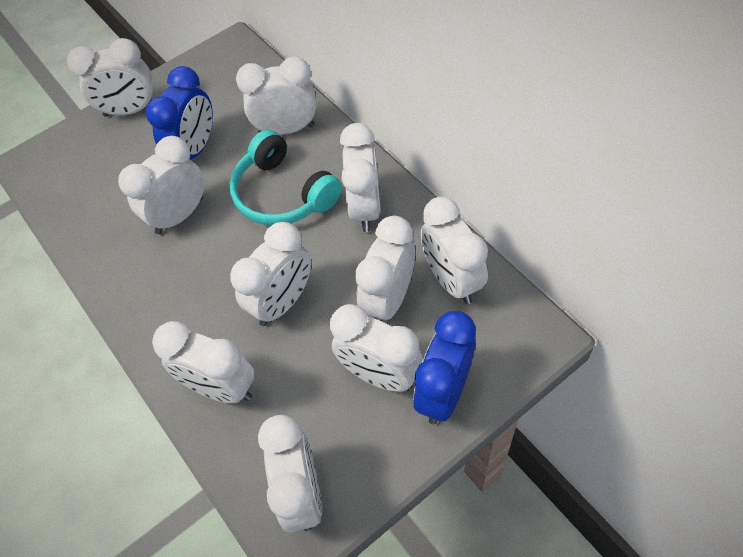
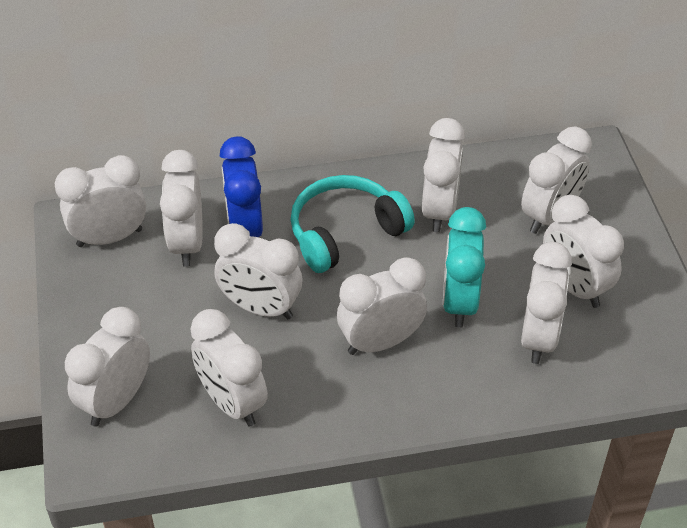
blue clock: [146,66,213,159] [413,311,476,424] = 2 -> [220,136,263,237] = 1
turquoise clock: none = 0 -> [443,207,486,328] = 1

